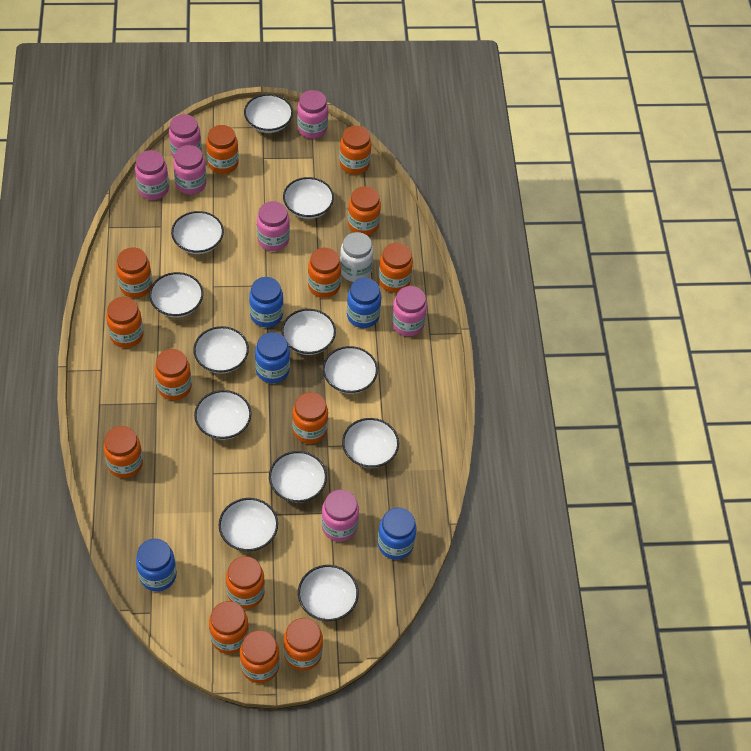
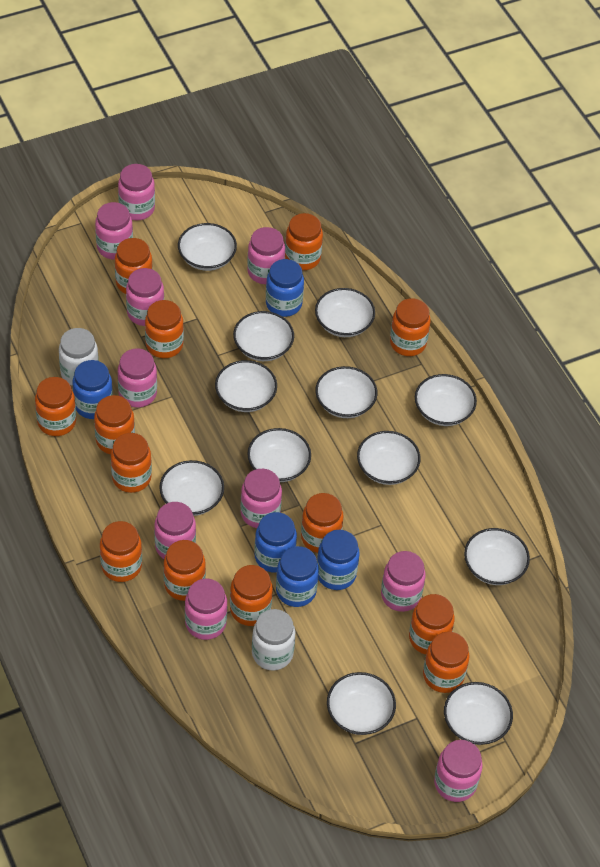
orange jar: [104,426,143,478] [106,297,144,348] [116,247,152,298] [155,349,192,400] [206,125,239,174] [209,601,249,654] [226,556,265,609] [240,630,280,683] [283,618,323,671] [292,392,328,444] [308,248,341,298] [340,126,371,175] [348,186,381,235] [379,243,413,293] = 14 -> [35,377,76,436] [94,395,135,454] [100,521,142,582] [111,433,152,493] [115,238,153,294] [145,300,184,358] [163,540,206,601] [230,565,273,626] [285,213,323,270] [301,493,344,553] [390,298,430,356] [409,594,455,654] [423,632,469,693] = 13
pink jar: [135,150,169,200] [169,114,202,158] [173,145,207,195] [257,201,290,251] [297,90,328,139] [321,489,359,542] [392,286,427,336] = 7 -> [95,202,133,260] [118,164,155,221] [118,348,157,407] [126,268,164,326] [154,502,196,559] [185,579,227,640] [240,469,282,528] [247,227,285,284] [381,551,426,612] [434,740,483,802] = 10
white jar: [340,232,373,282] = 1 -> [59,328,99,386] [252,609,295,670] = 2

